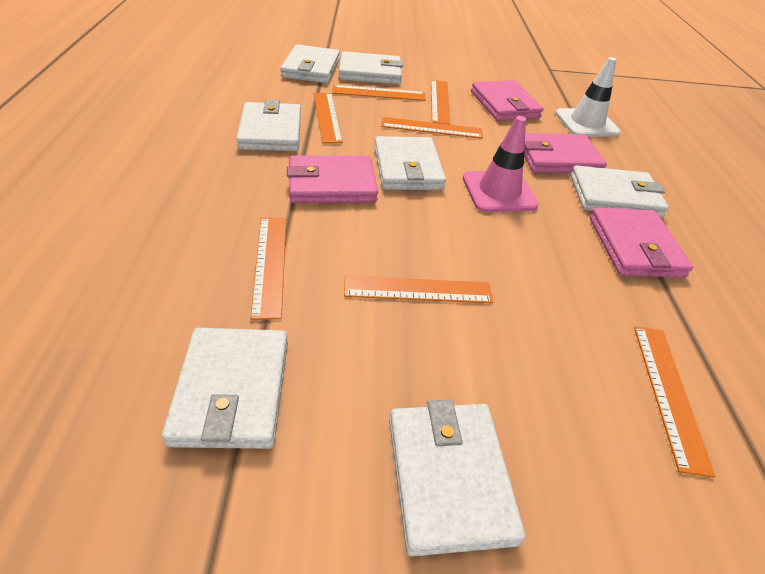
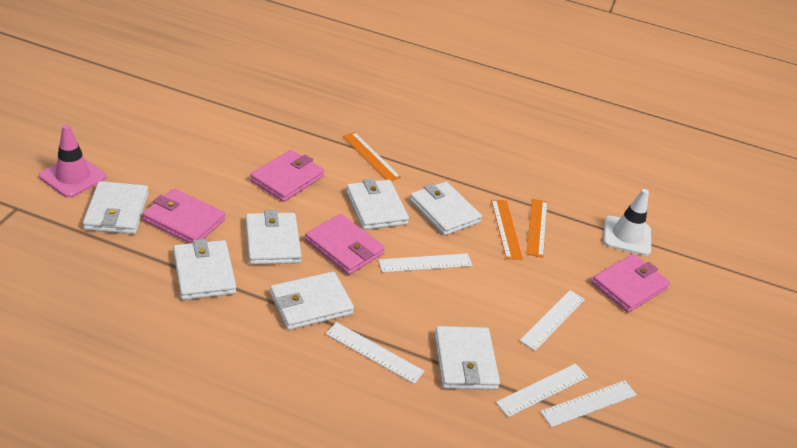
orange ruler: [250,218,286,320] [314,93,343,144] [332,85,426,101] [344,276,494,303] [381,117,483,139] [431,80,451,125] [634,326,715,478] = 7 -> [343,132,401,181] [491,200,523,260] [527,199,548,258] = 3
white ruler: none = 0 -> [326,322,424,384] [378,253,472,273] [496,364,588,417] [519,290,585,351] [540,380,637,427] = 5

